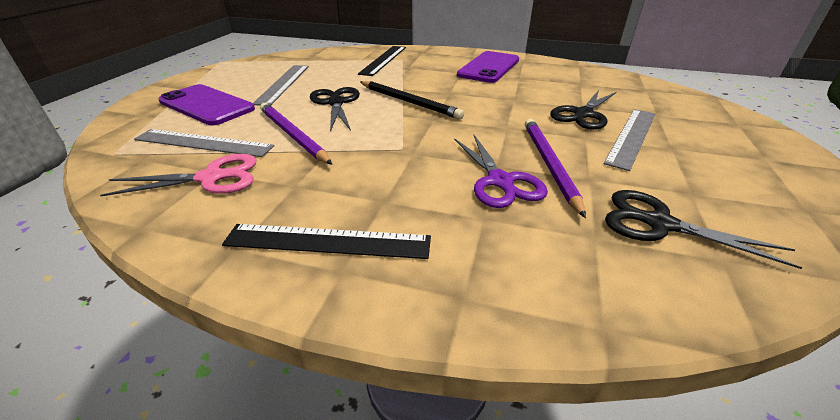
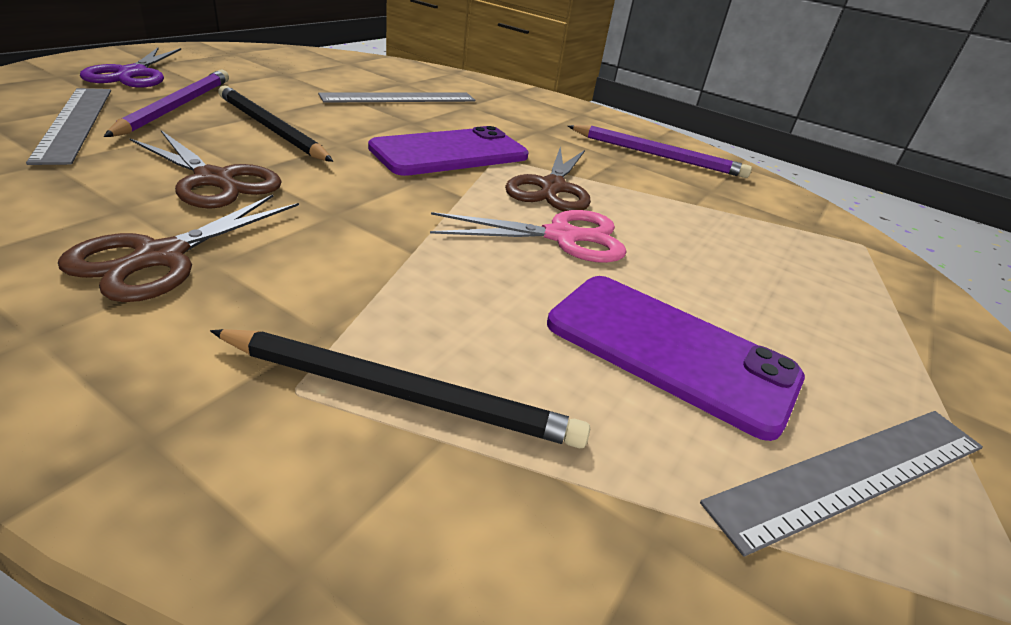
black pencil: [360,81,464,119] = 1 -> [210,329,590,448] [218,85,333,162] = 2
black ruler: [222,224,431,259] [358,46,406,76] = 2 -> none = 0
black scissors: [310,87,360,132] [550,90,616,130] [605,190,803,269] = 3 -> none = 0
brown scissors: none = 0 -> [58,195,299,302] [130,130,282,209] [505,146,591,211] = 3

